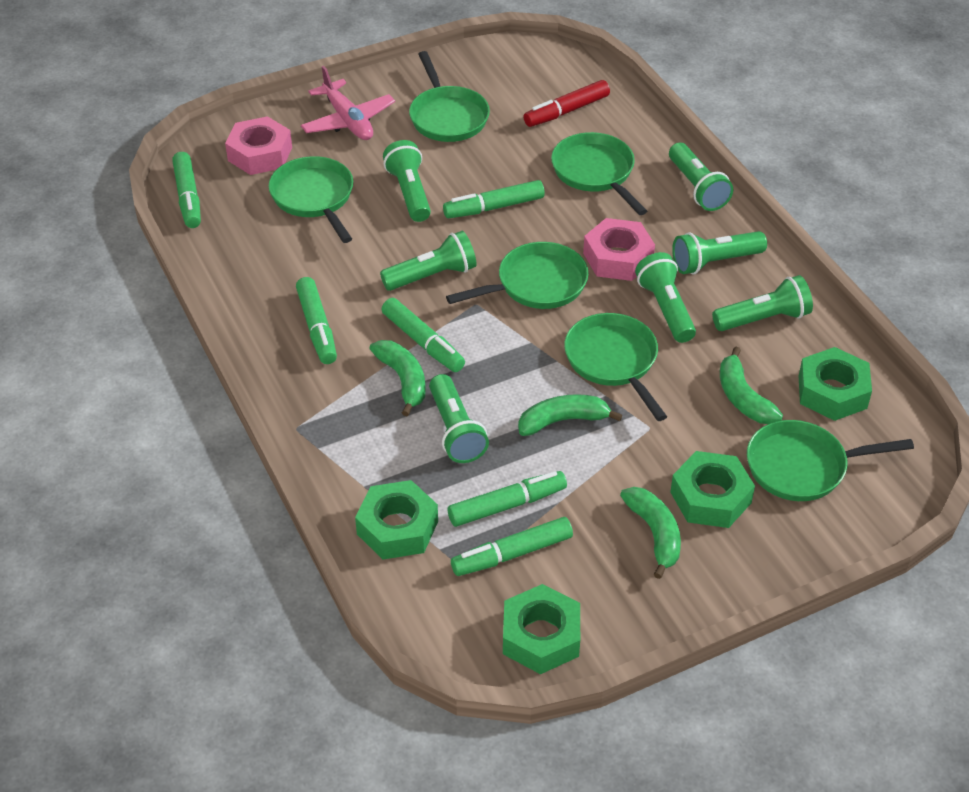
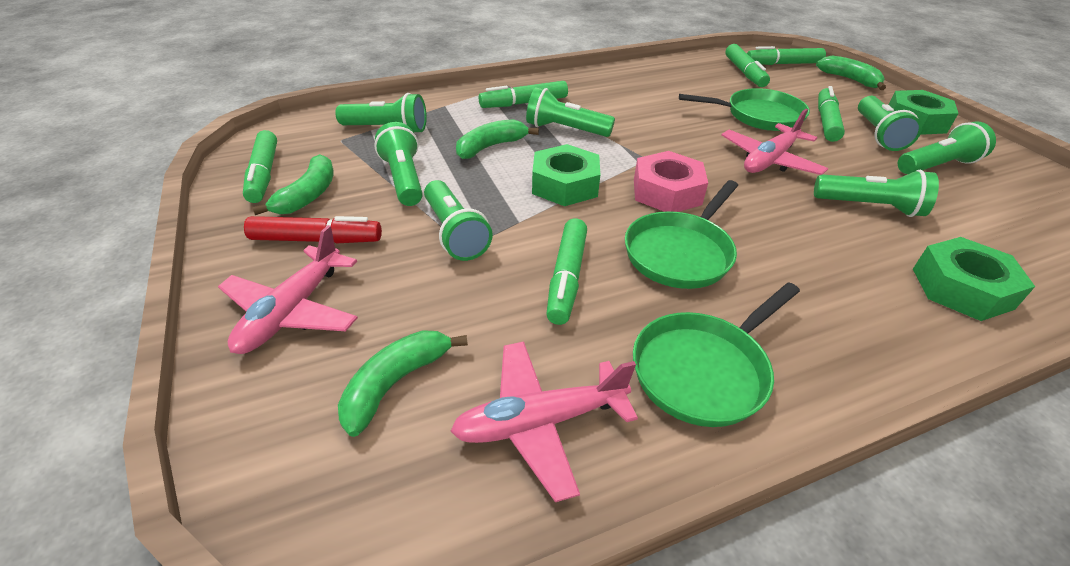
green nut: [355,480,438,560] [503,584,580,674] [670,451,755,528] [799,347,872,421] = 4 -> [532,144,600,206] [889,90,959,135] [913,237,1035,321] = 3
green pan: [269,156,353,243] [409,51,490,142] [446,242,589,309] [551,132,647,215] [564,313,667,421] [747,420,914,501] = 6 -> [625,180,738,289] [633,282,800,427] [679,88,810,131] = 3
pink nut: [225,116,292,175] [583,218,655,281] = 2 -> [634,151,708,212] = 1
pink plane: [301,66,395,140] = 1 -> [218,225,358,354] [450,341,638,502] [722,109,828,175] = 3

